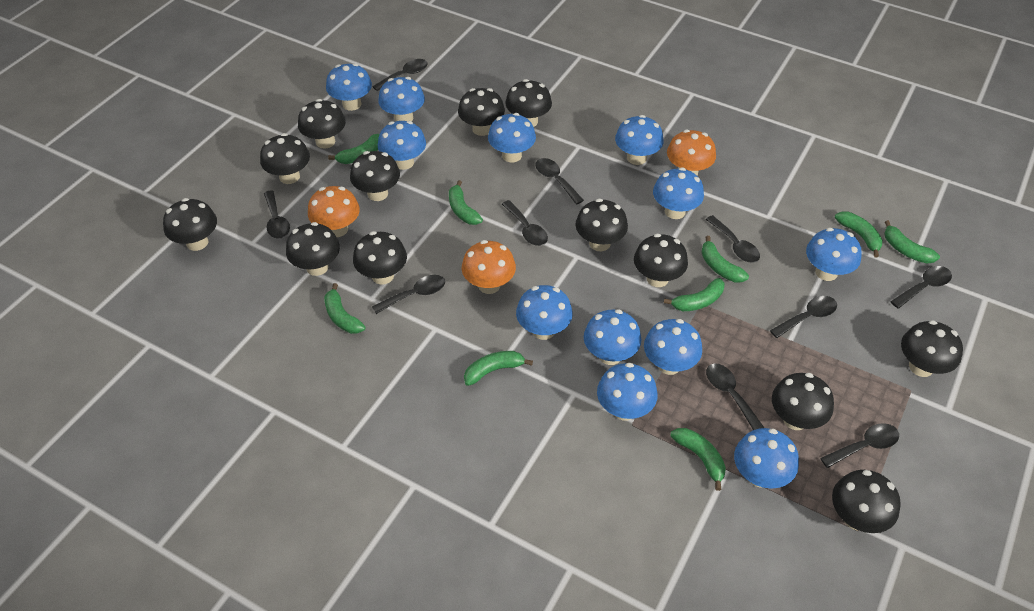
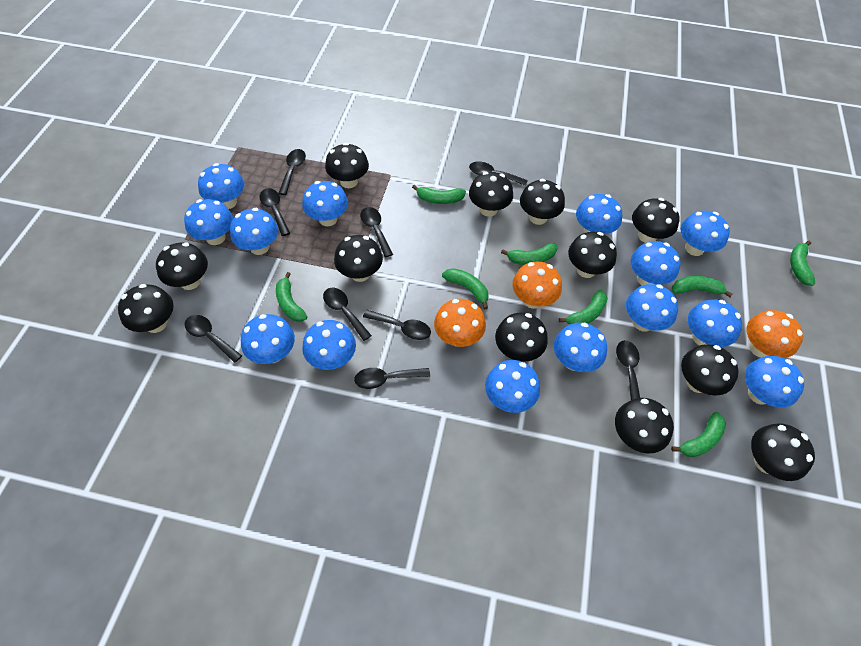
black mushroom: [163,198,217,251] [260,133,310,184] [286,222,340,276] [298,99,346,148] [350,151,400,201] [353,231,407,285] [458,88,505,136] [505,79,552,127] [576,199,628,251] [634,234,688,287] [772,373,834,430] [832,470,901,533] [901,320,963,377] = 13 -> [118,284,174,333] [156,242,208,290] [325,143,369,188] [334,235,383,282] [469,172,513,217] [495,313,548,362] [520,179,565,225] [568,232,617,278] [615,398,674,454] [632,198,680,243] [681,344,739,396] [751,423,815,481] = 12
black spoon: [264,190,290,239] [372,59,427,91] [372,275,445,314] [502,200,548,246] [536,158,584,205] [706,215,760,263] [706,363,764,430] [770,296,837,338] [820,423,899,468] [890,266,952,309] = 10 -> [184,315,242,363] [259,188,290,236] [278,149,306,195] [323,288,372,341] [354,368,430,389] [360,207,393,257] [363,310,431,340] [469,161,528,186] [616,340,640,400] = 9
blue mushroom: [326,63,372,111] [378,77,425,121] [378,121,426,170] [488,113,536,163] [516,285,573,340] [584,309,642,365] [597,363,658,420] [615,115,664,165] [644,319,702,375] [653,168,704,219] [734,428,799,489] [806,228,862,281] = 12 -> [184,199,233,245] [198,163,244,209] [230,208,278,255] [241,314,295,364] [302,181,348,226] [302,320,356,370] [485,360,540,413] [554,323,607,372] [576,194,622,234] [626,284,678,331] [631,241,681,285] [681,211,730,256] [688,299,742,347] [745,356,804,408] = 14
green banana: [324,283,366,334] [328,134,379,164] [449,180,483,225] [464,351,533,386] [664,278,724,311] [670,428,726,491] [701,236,749,282] [835,211,883,258] [884,220,940,263] = 9 -> [276,272,307,322] [412,185,466,204] [442,268,488,310] [501,243,558,265] [559,290,608,325] [671,412,726,457] [672,276,733,297] [790,241,815,286] = 8

